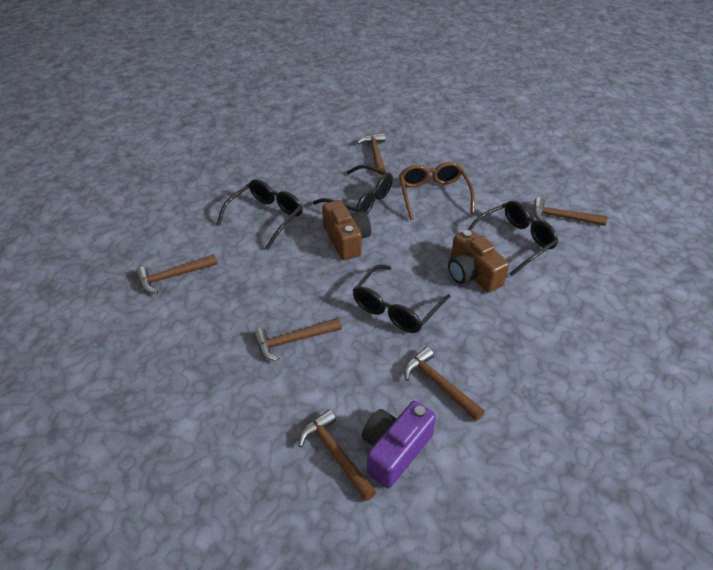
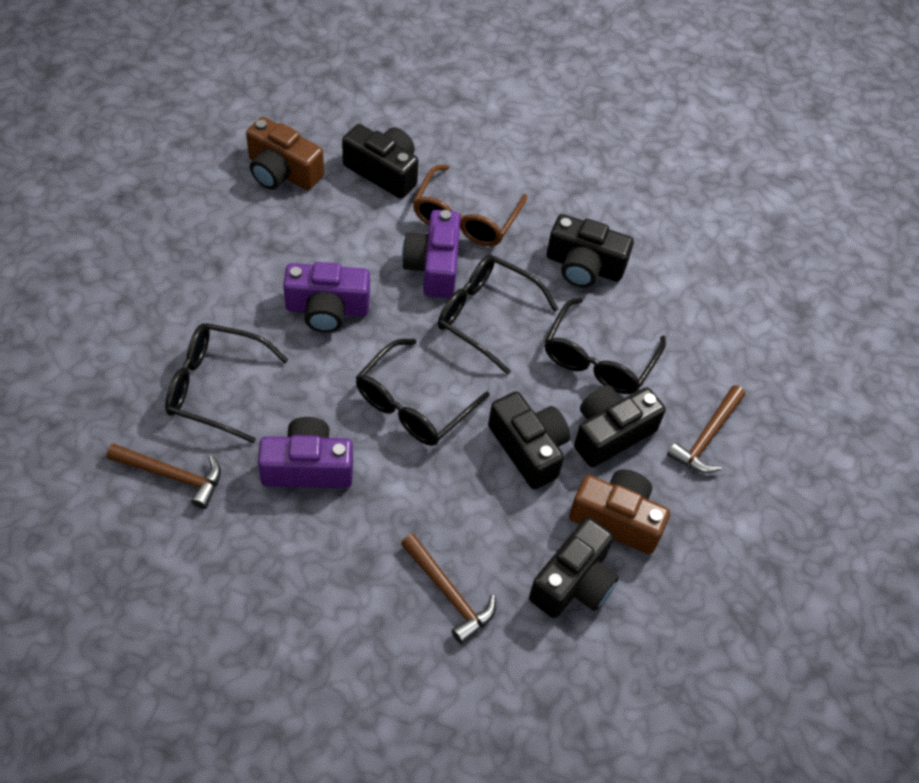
black camera: none = 0 -> [342,124,418,199] [488,391,570,490] [529,517,619,618] [547,214,634,288] [574,385,666,467] = 5
brown hammer: [136,254,218,293] [253,318,342,361] [298,410,377,501] [357,133,386,176] [404,347,485,421] [534,197,608,226] = 6 -> [106,443,221,509] [401,533,496,644] [667,385,745,473] = 3
purple camera: [362,401,436,488] = 1 -> [258,417,353,488] [283,262,370,333] [402,210,461,298] = 3

